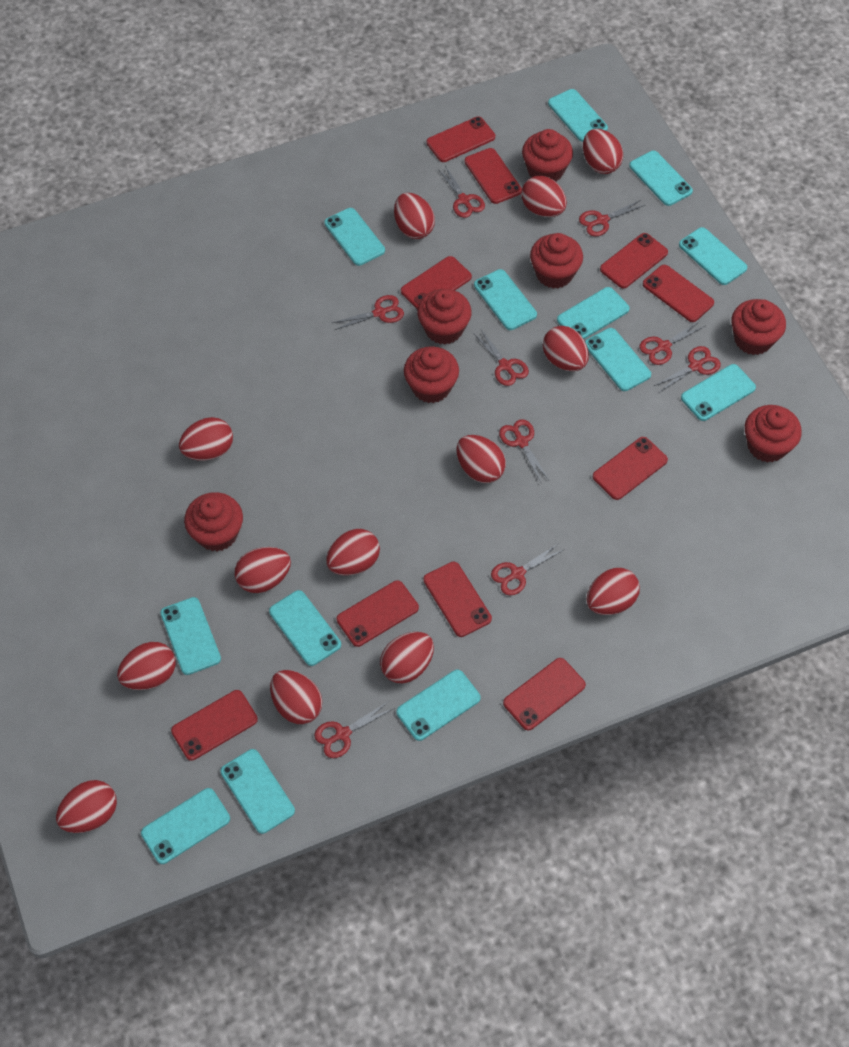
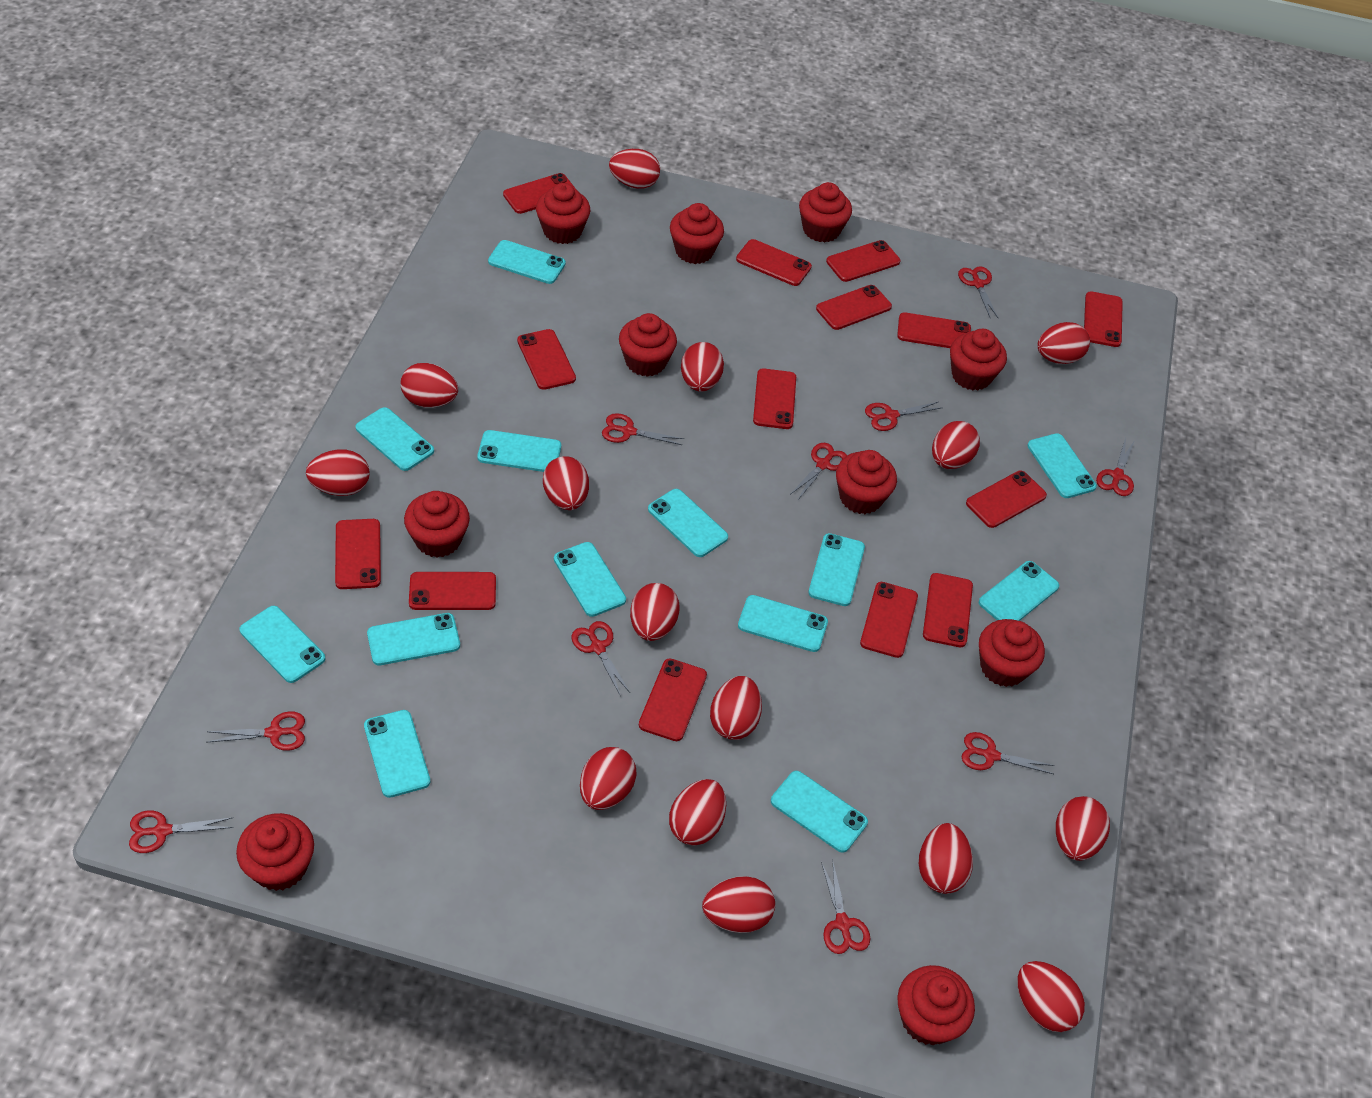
red cupcake: [184,492,243,551] [404,346,459,403] [417,289,472,345] [522,129,573,182] [530,233,583,289] [731,299,786,355] [745,405,802,463] = 7 -> [236,813,314,891] [404,491,470,558] [536,183,590,244] [619,313,677,377] [670,203,724,264] [799,182,852,243] [836,450,897,514] [897,965,975,1045] [950,329,1007,390] [979,619,1045,687] = 10
red egg: [56,780,117,833] [117,642,176,690] [179,417,233,461] [234,547,291,593] [270,670,322,724] [326,529,380,576] [380,632,434,684] [394,193,435,239] [456,435,506,483] [521,176,567,217] [543,326,589,371] [583,129,623,174] [587,568,640,615] = 13 -> [306,450,370,496] [401,363,458,408] [543,456,589,510] [580,747,636,810] [609,149,660,189] [630,583,680,641] [669,779,726,846] [681,342,724,391] [702,876,775,933] [710,676,762,740] [919,823,973,894] [932,421,980,469] [1017,961,1085,1032] [1038,322,1090,364] [1056,796,1110,861] = 15
red phone: [171,690,258,761] [337,580,419,647] [401,256,472,309] [423,562,492,637] [427,117,495,162] [465,148,522,204] [503,658,586,730] [593,437,668,500] [600,233,668,288] [643,265,714,322] = 10 -> [335,519,381,589] [409,572,496,610] [503,173,576,214] [517,329,576,390] [639,659,707,741] [736,239,812,286] [753,368,796,429] [816,285,892,330] [826,240,900,282] [860,582,918,658] [897,312,971,348] [923,573,973,647] [966,471,1047,528] [1084,291,1123,347] = 14
red scissors: [314,701,394,758] [332,295,404,330] [438,166,485,218] [473,330,529,386] [491,543,565,596] [499,419,549,482] [579,200,645,236] [639,320,705,365] [654,346,721,392] = 9 -> [129,810,233,853] [206,711,305,751] [572,621,630,695] [602,413,684,445] [790,443,847,500] [821,862,870,954] [865,402,943,431] [958,266,998,318] [962,732,1055,774] [1096,438,1135,496] = 10

